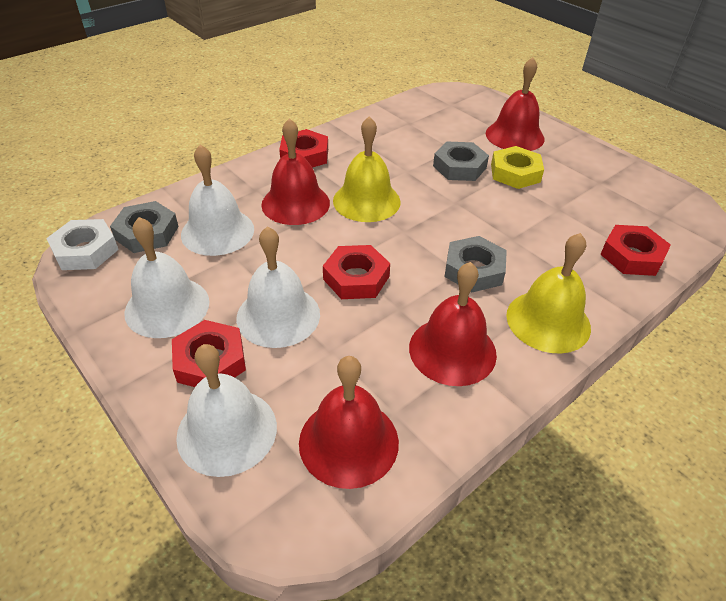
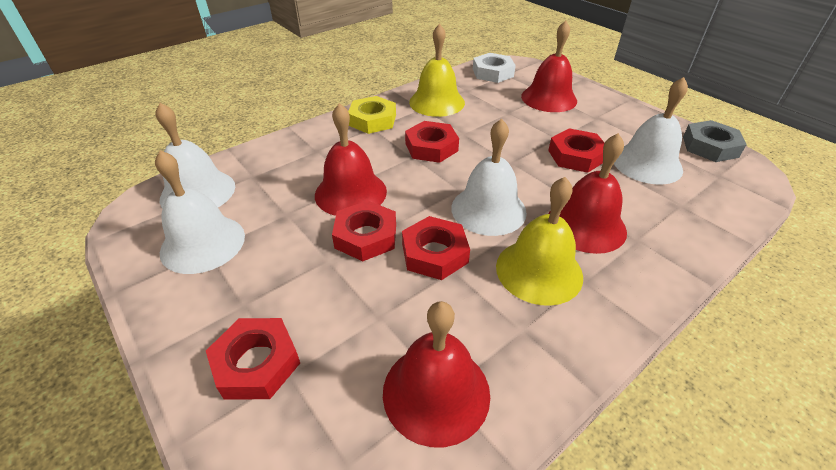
grey nut: [110,201,179,253] [433,142,489,181] [445,236,507,292] = 3 -> [683,120,747,162] = 1
red nut: [172,320,246,387] [279,129,328,168] [323,245,390,299] [600,225,671,276] = 4 -> [206,318,300,400] [332,201,396,261] [402,216,470,280] [405,121,459,163] [548,128,604,173] = 5

